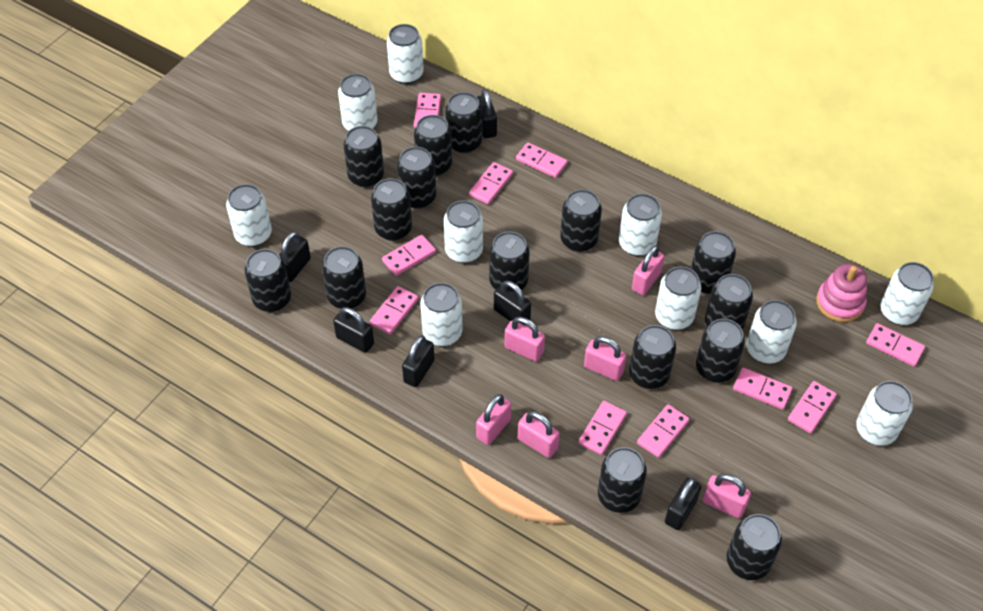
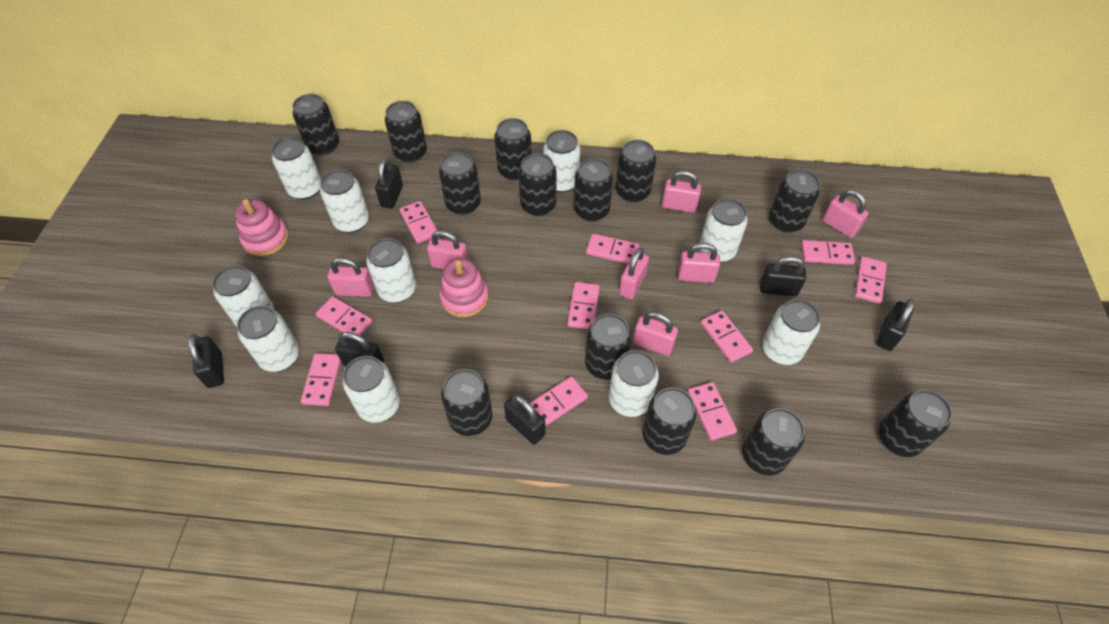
black can: [245,249,291,312] [322,246,366,309] [343,126,384,188] [371,178,412,241] [397,147,436,209] [414,115,452,176] [445,92,482,153] [489,232,530,290] [560,189,602,252] [598,447,647,513] [629,325,676,389] [691,231,736,294] [696,319,745,382] [705,274,753,330] [727,514,782,580] = 15 -> [292,94,339,156] [385,101,427,163] [439,152,481,215] [441,369,493,436] [494,118,532,181] [518,153,556,216] [574,158,613,222] [585,314,632,380] [616,140,656,203] [643,387,697,455] [742,408,805,476] [769,169,820,233] [878,390,952,457] = 13
pink padlock: [476,394,512,445] [504,317,545,362] [518,411,560,458] [584,336,627,381] [632,245,665,295] [703,474,751,518] = 6 -> [328,257,374,297] [427,230,468,269] [619,248,649,299] [633,312,678,356] [662,171,701,213] [678,243,720,283] [822,190,868,238] = 7
pink stacking toy: [816,264,867,322] = 1 -> [234,199,289,256] [439,258,489,317] = 2

